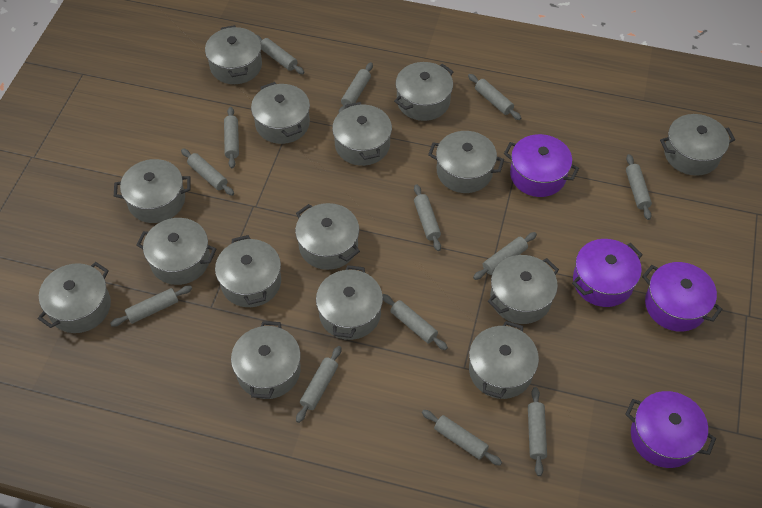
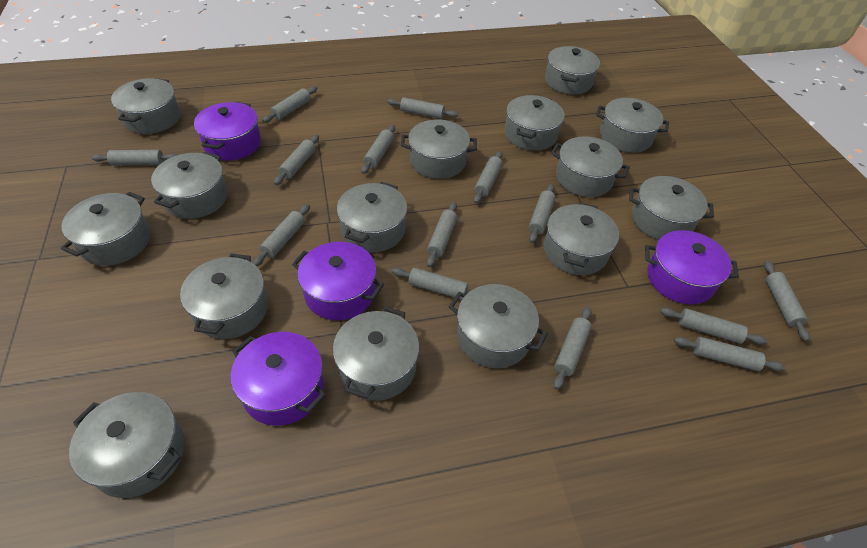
grey rolling pin: [110,286,192,327] [181,148,234,196] [224,107,239,168] [257,35,304,74] [296,346,341,423] [339,62,373,113] [382,294,448,350] [414,184,441,251] [422,410,502,466] [468,74,521,120] [473,232,537,280] [528,387,547,476] [626,154,652,220] = 13 -> [92,150,177,166] [253,204,310,266] [262,86,317,123] [274,135,319,185] [361,125,395,174] [387,97,458,119] [392,268,471,300] [427,202,457,267] [474,151,503,204] [529,184,555,243] [553,307,592,390] [660,308,767,345] [674,337,785,371] [764,261,810,341] = 14

